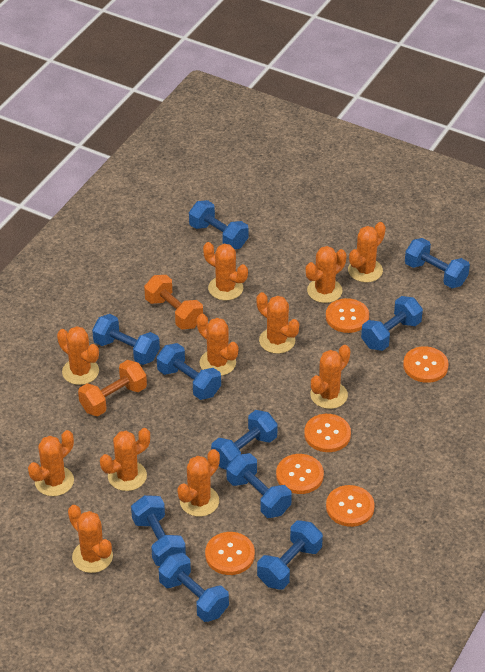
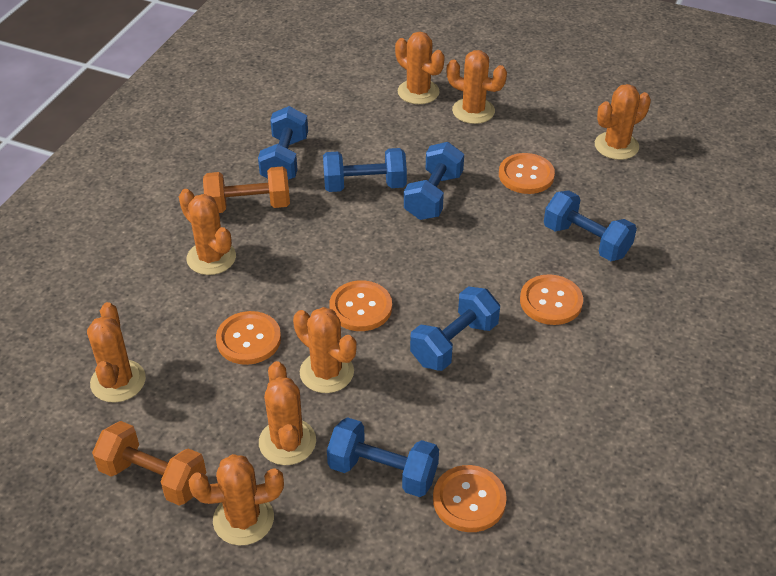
blue dumbbell: [92,314,160,365] [131,495,186,566] [157,343,221,400] [159,553,229,622] [189,200,248,249] [211,410,278,470] [226,453,292,518] [257,520,323,590] [361,296,423,351] [405,238,470,288] = 10 -> [258,106,308,180] [323,148,407,192] [327,417,439,497] [404,142,464,220] [410,286,500,371] [544,190,637,261] = 6
orange button: [205,532,255,575] [276,454,324,494] [304,414,351,452] [326,298,369,333] [326,485,375,527] [403,346,449,383] = 6 -> [216,311,281,365] [330,280,392,331] [433,465,507,532] [499,153,555,194] [520,274,583,325] = 5
orange cactus: [28,430,74,496] [57,326,99,385] [68,505,113,573] [100,428,150,491] [177,449,220,517] [197,314,238,376] [203,242,248,300] [256,292,299,354] [306,246,347,303] [310,345,351,409] [348,222,386,282] = 11 -> [87,302,146,403] [179,189,236,275] [189,454,284,546] [259,361,316,465] [293,307,357,393] [395,32,445,104] [446,50,507,124] [595,84,651,160] = 8

